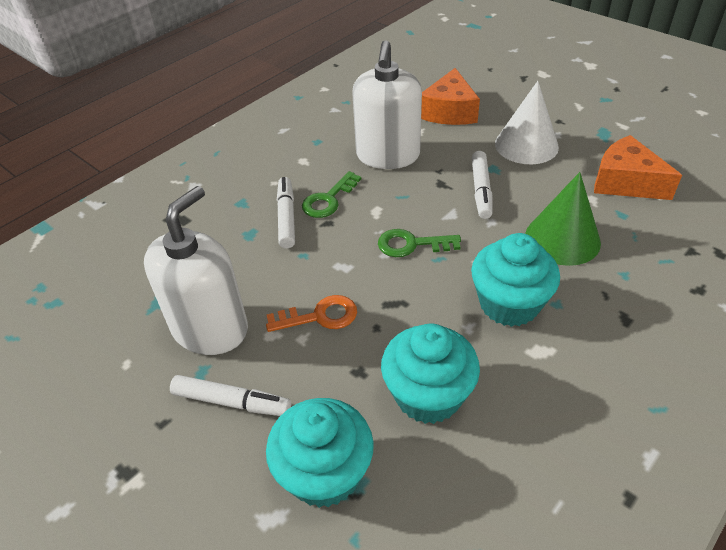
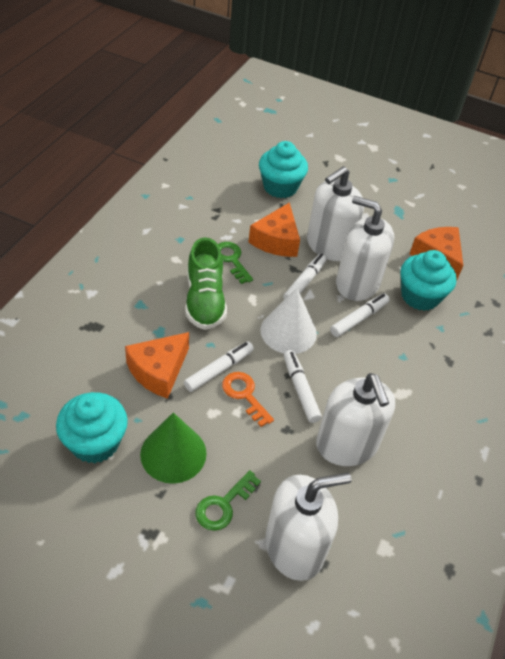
green shoe: none = 0 -> [186,237,227,330] = 1
orange cheese: [421,68,480,125] [594,135,682,200] = 2 -> [125,332,189,399] [248,202,300,257] [409,227,463,282] = 3
white marker: [170,375,291,416] [277,177,295,248] [472,151,493,219] = 3 -> [184,341,254,392] [283,253,327,300] [284,350,322,423] [330,294,390,337] = 4
white soap dispenser: [144,186,248,355] [352,40,422,169] = 2 -> [265,473,352,581] [307,166,364,261] [316,373,395,466] [336,196,394,301] = 4

